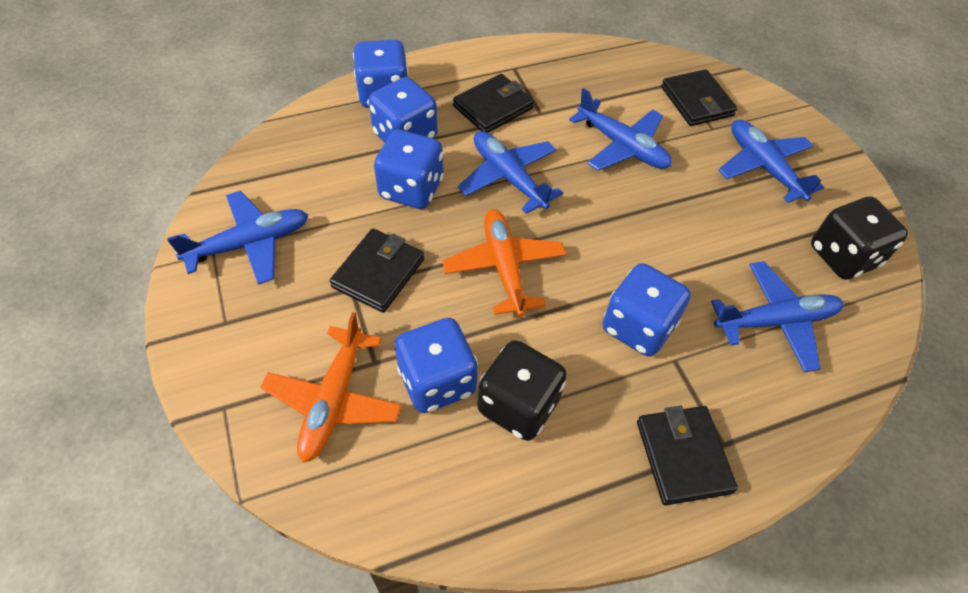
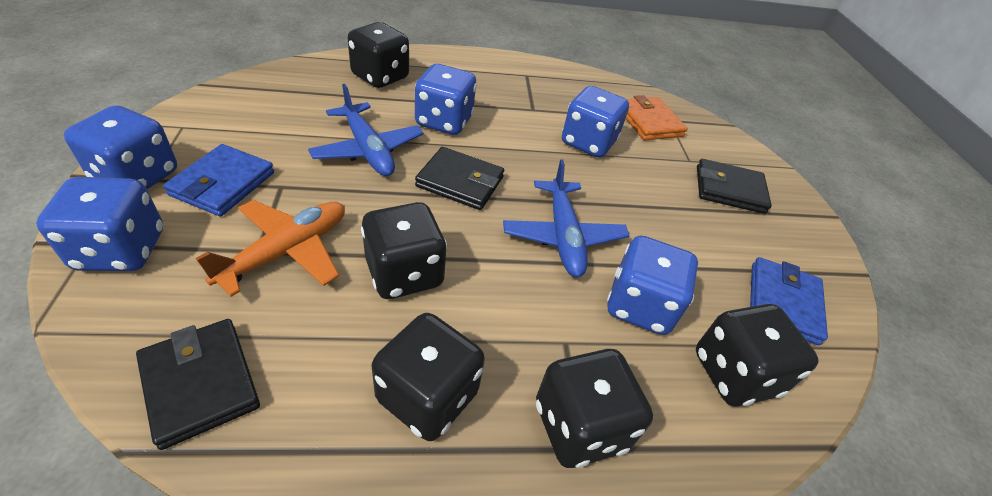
black dice: [478,340,567,441] [811,196,908,280] = 2 -> [348,22,409,88] [361,202,447,299] [372,313,485,441] [536,349,653,468] [696,304,818,407] = 5
black wallet: [330,229,424,313] [453,74,534,133] [637,406,738,505] [661,69,738,126] = 4 -> [136,319,260,450] [415,147,504,210] [697,159,772,214] = 3
blue plane: [167,191,308,285] [458,131,563,214] [569,88,672,171] [711,261,843,372] [718,120,824,203] = 5 -> [308,84,424,176] [503,159,630,277] = 2
blue wallet: none = 0 -> [163,144,274,216] [750,257,828,345] = 2
orange plane: [260,312,402,463] [442,209,566,317] = 2 -> [196,200,345,297] = 1
orange wallet: none = 0 -> [626,95,688,140] = 1

